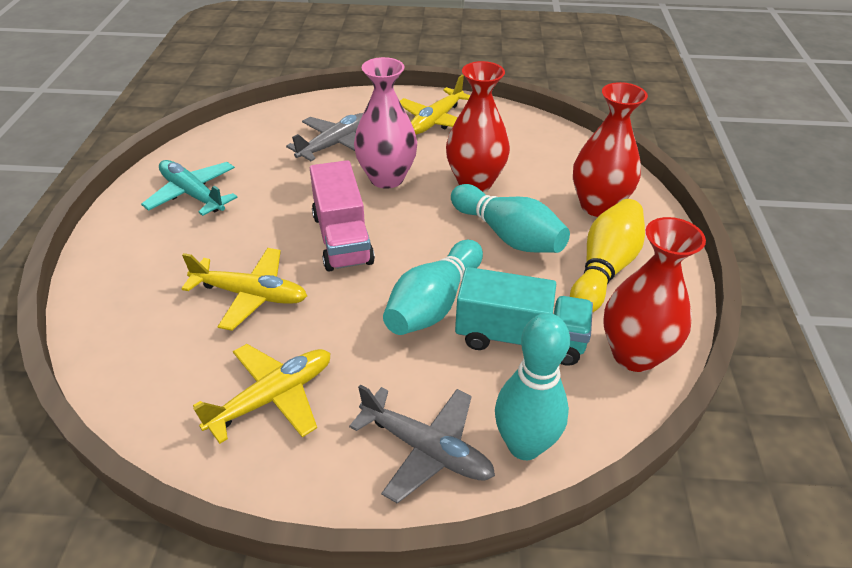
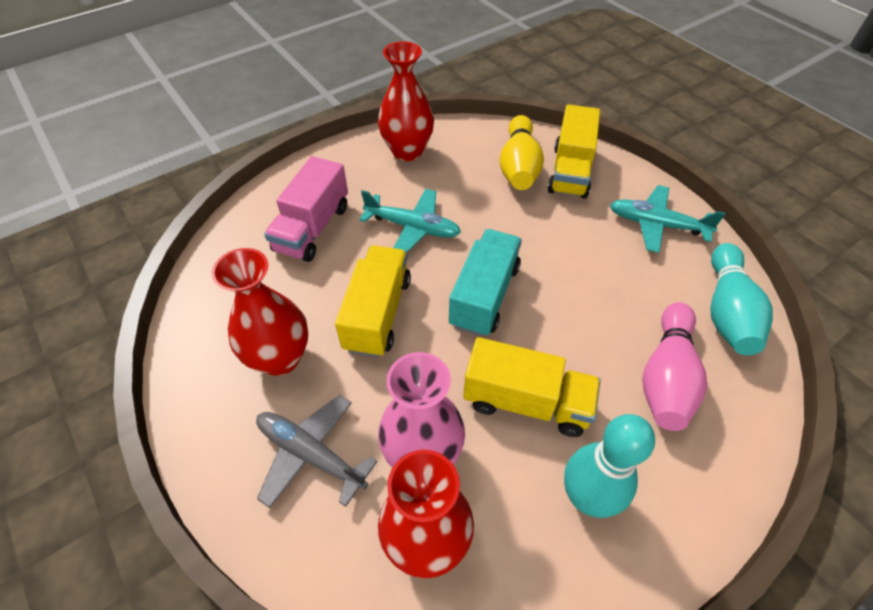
grey plane: [286,113,363,161] [349,385,495,504] = 2 -> [256,395,378,508] = 1
pink bowling pin: none = 0 -> [642,302,707,431] = 1
turquoise bowling pin: [383,240,483,335] [451,184,570,253] [495,313,570,460] = 3 -> [564,414,655,518] [710,243,773,355] = 2
turquoise plane: [141,160,238,216] = 1 -> [359,189,461,252] [610,185,726,253] = 2
yellow plane: [181,248,307,331] [193,344,331,444] [400,75,471,135] = 3 -> none = 0
yellow truck: none = 0 -> [335,245,411,358] [463,337,601,437] [548,104,600,199] = 3

